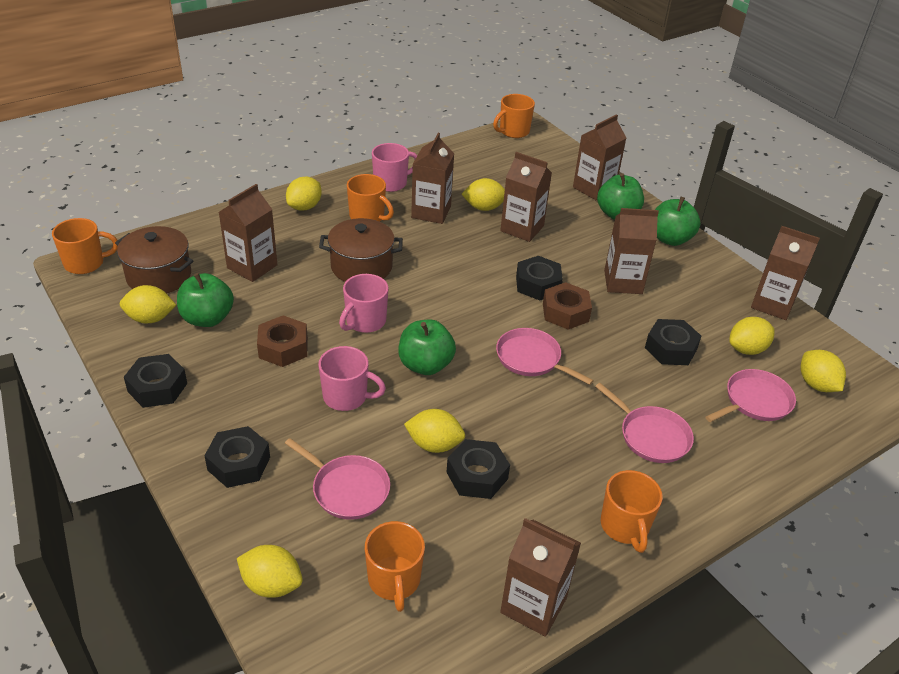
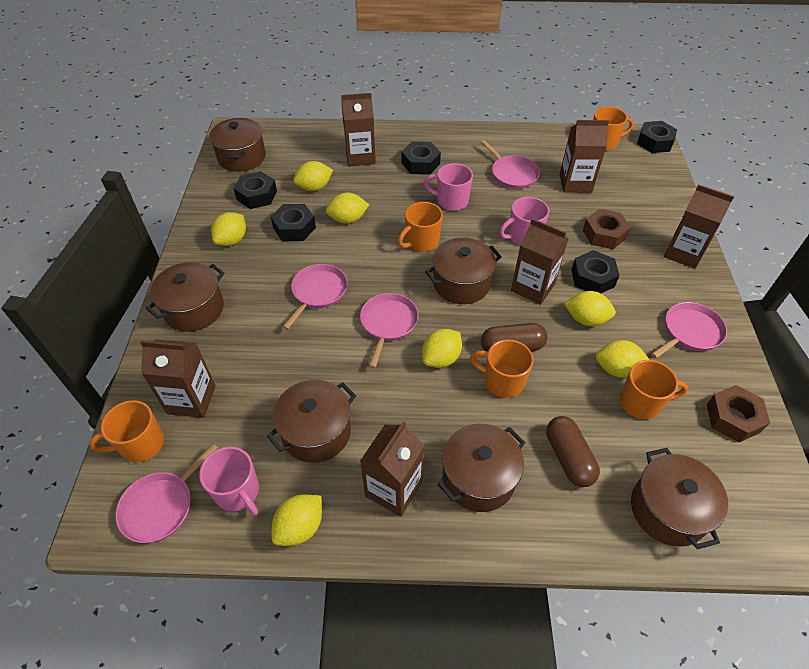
brown capsule: none = 0 -> [481,323,547,352] [546,416,600,487] = 2
brown carton: [219,184,278,282] [411,133,454,224] [500,152,552,242] [500,518,581,637] [573,114,626,200] [604,208,659,294] [751,226,820,320] = 7 -> [140,339,215,418] [341,93,376,167] [360,421,425,517] [511,218,569,305] [560,120,609,193] [664,184,734,269] = 6
brown pot: [115,226,194,294] [319,218,403,282] = 2 -> [146,262,224,332] [209,118,266,172] [267,380,356,463] [425,238,502,304] [437,424,525,512] [631,448,728,549] = 6
green apple: [177,273,234,327] [398,319,456,375] [597,173,644,220] [655,197,701,246] = 4 -> none = 0
pink pan: [285,438,390,520] [496,328,594,385] [595,383,694,463] [705,369,796,422] = 4 -> [115,444,218,543] [283,264,348,330] [360,293,419,368] [481,140,540,189] [651,302,727,359] = 5

